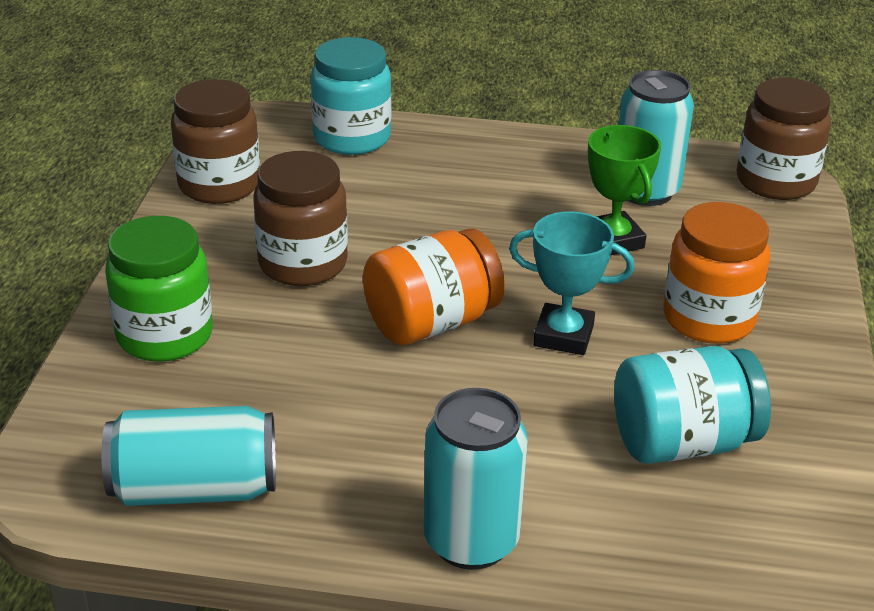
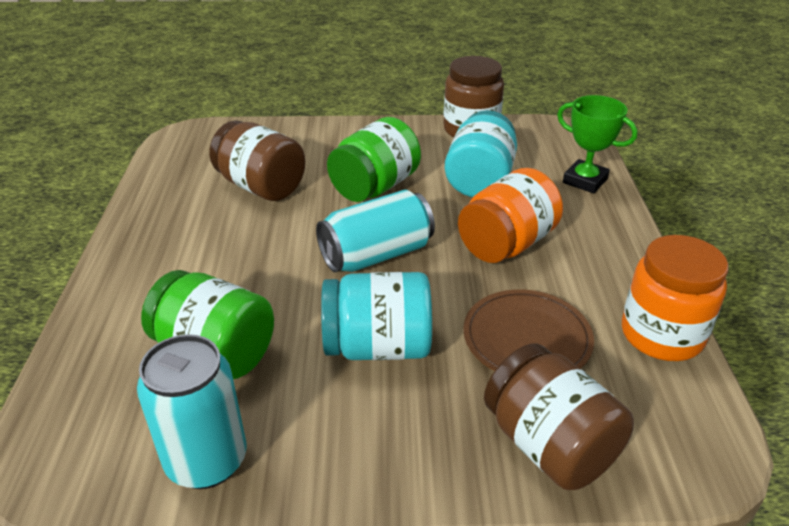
brown plate: none = 0 -> [463,289,594,371] = 1
green jar: [105,216,213,362] = 1 -> [141,270,274,379] [327,117,421,202] = 2
turquoise can: [101,406,276,506] [423,388,528,570] [619,70,694,206] = 3 -> [137,334,246,489] [316,190,435,272] = 2
turquoise trophy: [509,211,635,355] = 1 -> none = 0

